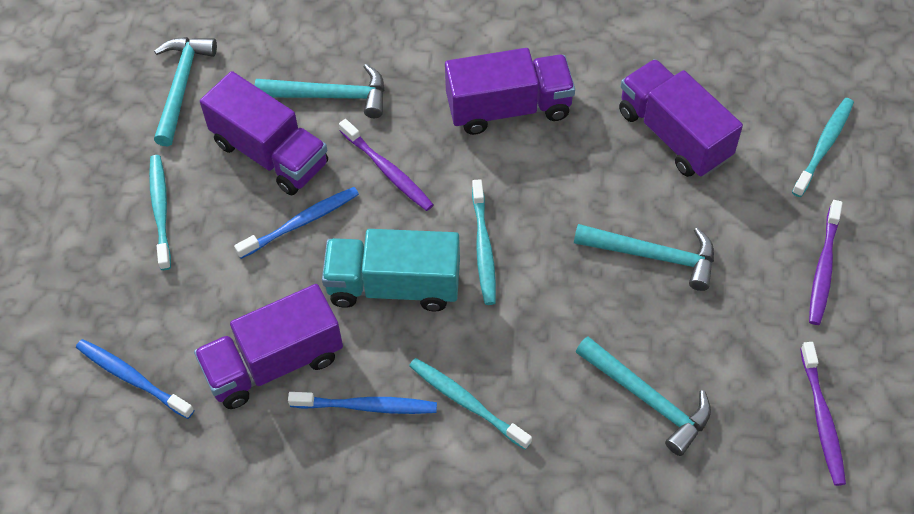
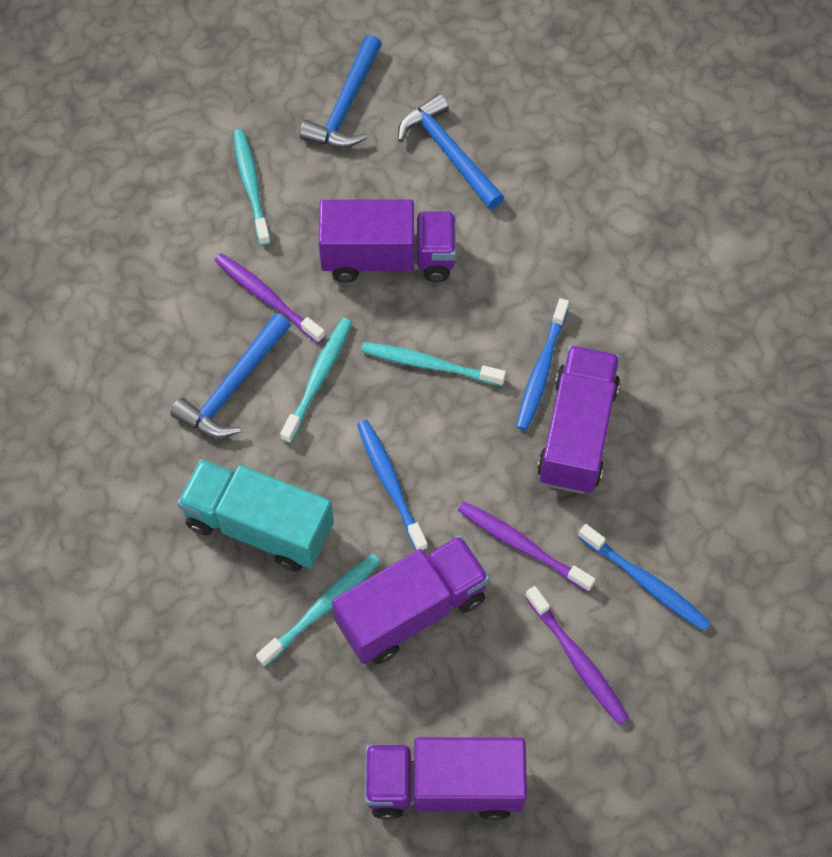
blue hammer: none = 0 -> [170,313,291,438] [300,35,382,148] [398,94,504,209] = 3
turquoise hammer: [154,37,217,146] [255,64,384,118] [574,224,714,291] [576,336,711,456] = 4 -> none = 0

